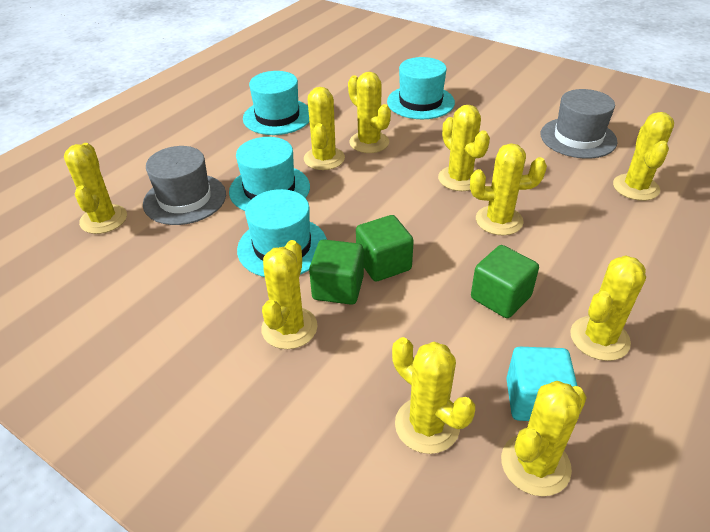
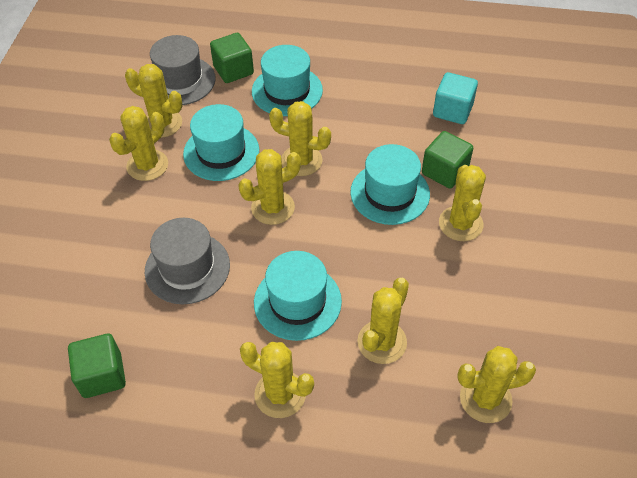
yellow cactus: [64,143,127,234] [261,240,317,349] [304,87,345,170] [348,72,391,153] [392,337,475,454] [438,105,490,191] [470,143,547,235] [501,381,587,497] [570,255,646,361] [613,112,674,201] = 10 -> [109,106,168,181] [125,64,182,138] [238,149,301,225] [240,342,314,418] [269,101,331,176] [357,278,409,364] [439,165,486,241] [457,346,536,423] = 8

